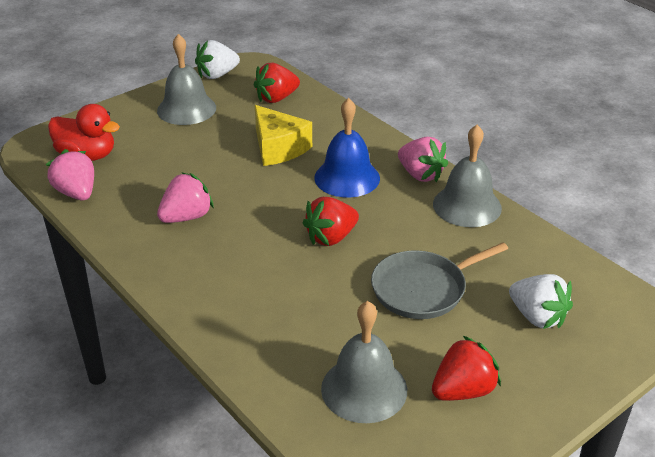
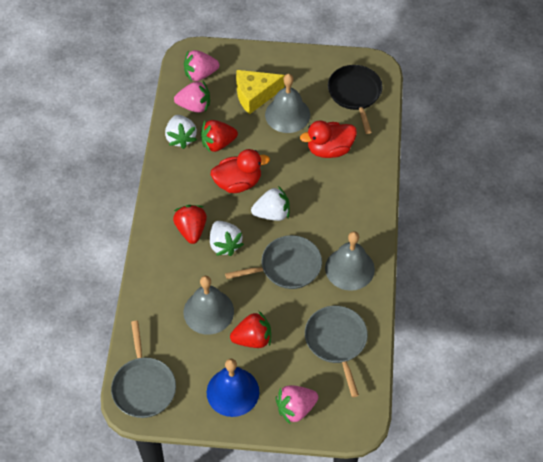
black pan: none = 0 -> [328,65,383,134] = 1
grey pan: [371,242,508,319] = 1 -> [111,321,176,418] [225,235,322,289] [305,306,368,397] = 3
red duck: [48,104,120,161] = 1 -> [210,149,270,193] [300,120,357,158] = 2
white strawberry: [195,40,240,79] [509,274,573,329] = 2 -> [165,115,197,149] [210,221,244,256] [251,186,290,221] = 3

